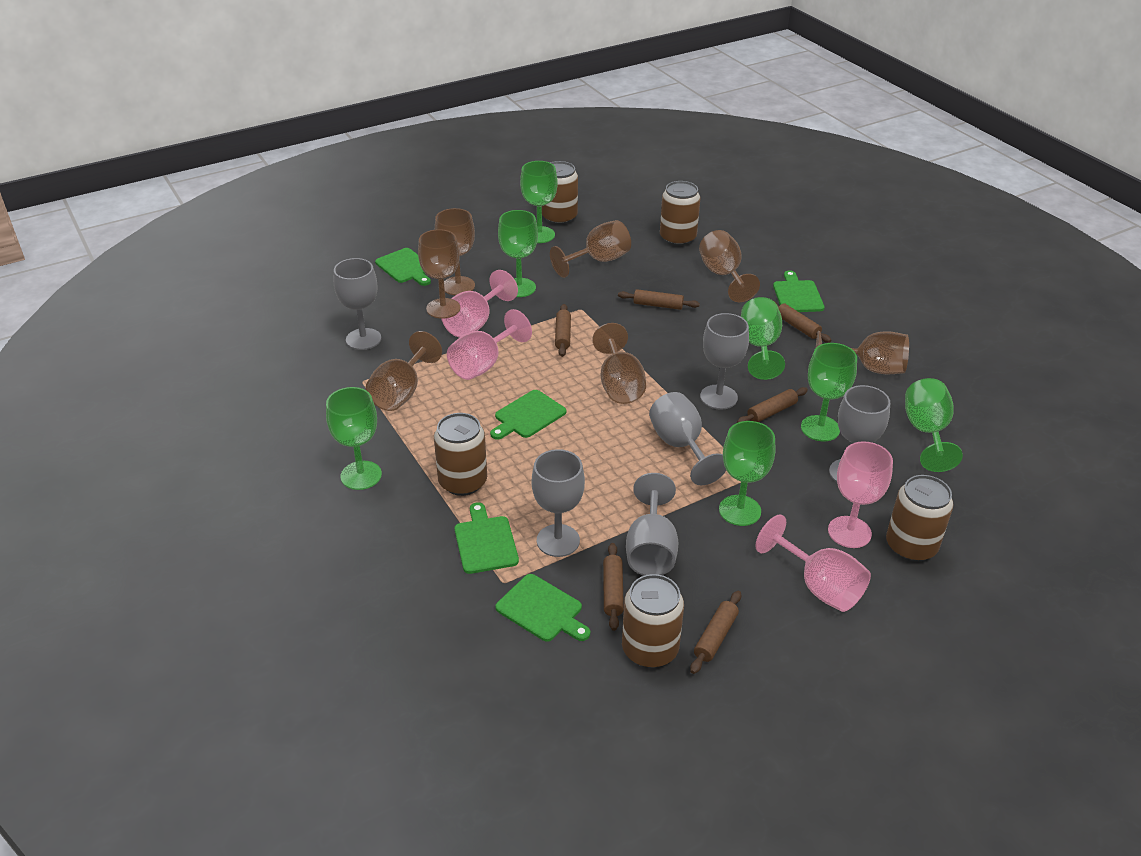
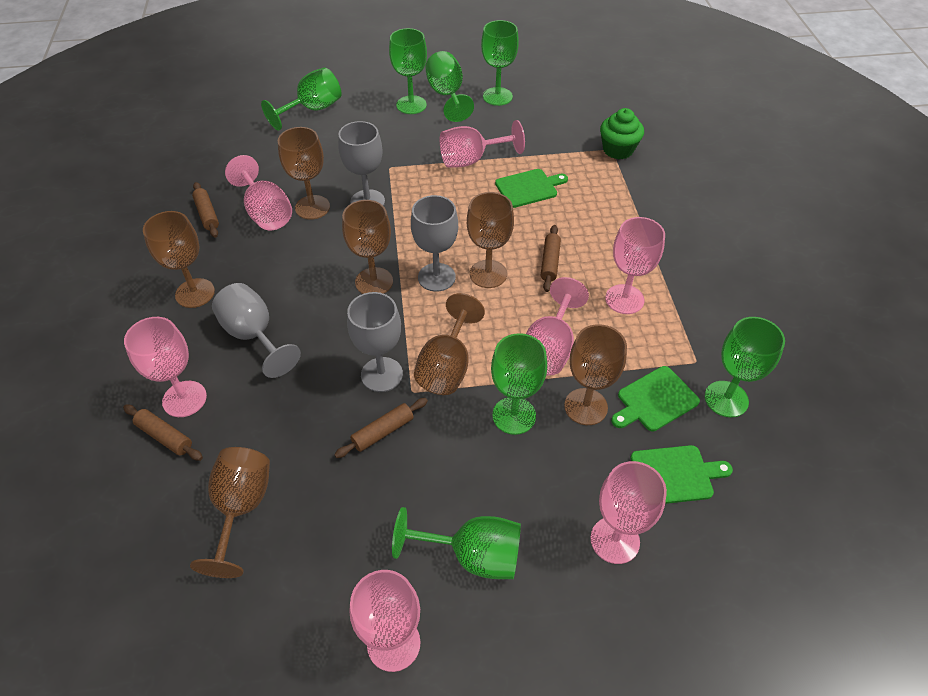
brown can: [434,413,487,496] [542,161,578,225] [622,574,684,668] [660,181,700,246] [886,475,953,562] = 5 -> none = 0
brown rolling pin: [555,304,571,357] [603,543,624,631] [618,289,700,310] [690,591,741,674] [737,387,808,423] [774,301,831,343] = 6 -> [123,405,203,461] [192,182,219,238] [334,398,428,458] [541,225,561,292] = 4
green cupcake: none = 0 -> [600,108,644,159] = 1
green cutting board: [375,248,431,286] [455,503,519,574] [490,390,566,440] [496,574,590,642] [773,270,824,312] = 5 -> [495,169,568,208] [611,366,700,431] [631,445,733,504] = 3
grey goblet: [334,258,381,350] [532,449,585,557] [626,473,678,576] [649,392,726,485] [700,313,749,410] [829,385,890,482] = 6 -> [212,283,301,378] [338,121,385,206] [347,292,403,392] [411,195,458,292] = 4
pink goblet: [441,270,518,337] [447,309,532,380] [755,515,871,612] [828,441,893,548] = 4 -> [124,317,207,417] [225,155,292,230] [349,570,420,672] [440,120,525,168] [526,277,589,375] [591,461,667,564] [605,217,665,314] = 7

